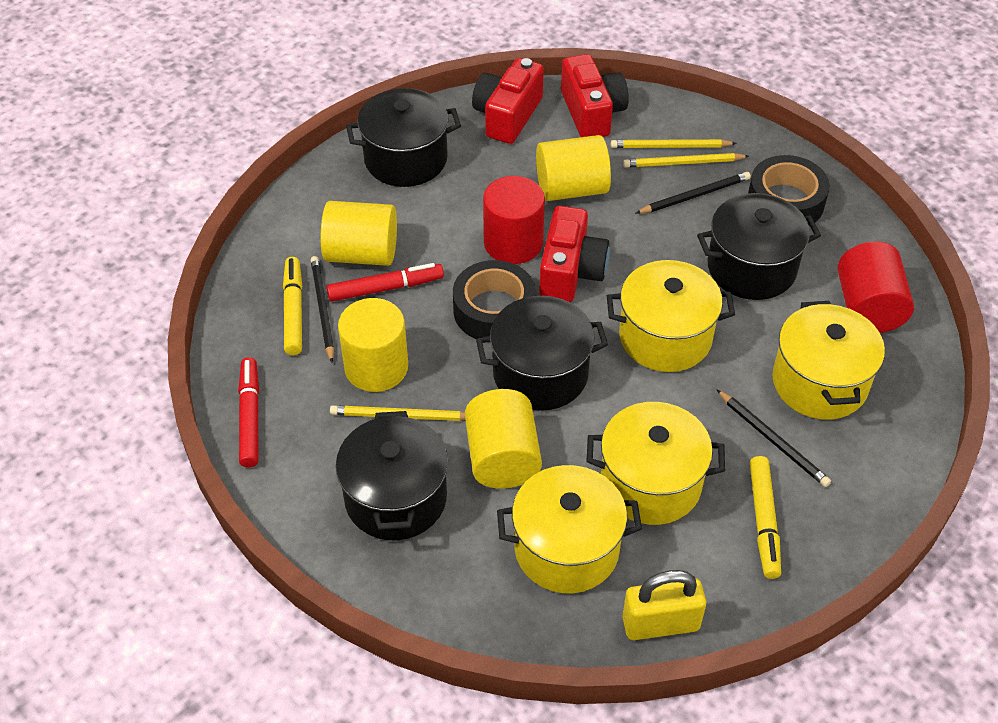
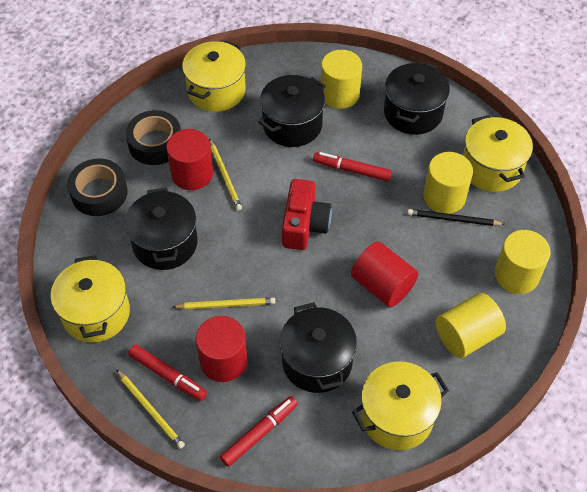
black pencil: [311,256,334,363] [636,172,751,213] [717,390,831,487] = 3 -> [407,209,505,226] = 1
red camera: [472,58,544,144] [539,206,610,302] [561,54,629,137] = 3 -> [282,179,332,250] = 1
red cylinder: [483,176,545,264] [837,242,914,333] = 2 -> [167,129,213,190] [196,316,248,382] [351,241,418,307] = 3
red marker: [238,357,259,467] [326,263,444,302] = 2 -> [128,344,207,401] [220,396,298,467] [313,152,392,181] = 3
yellow marker: [283,257,302,355] [750,456,781,579] = 2 -> none = 0
yellow padlock: [622,570,706,640] = 1 -> none = 0

